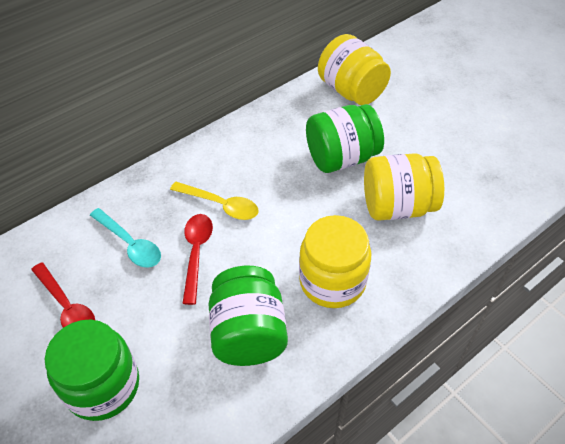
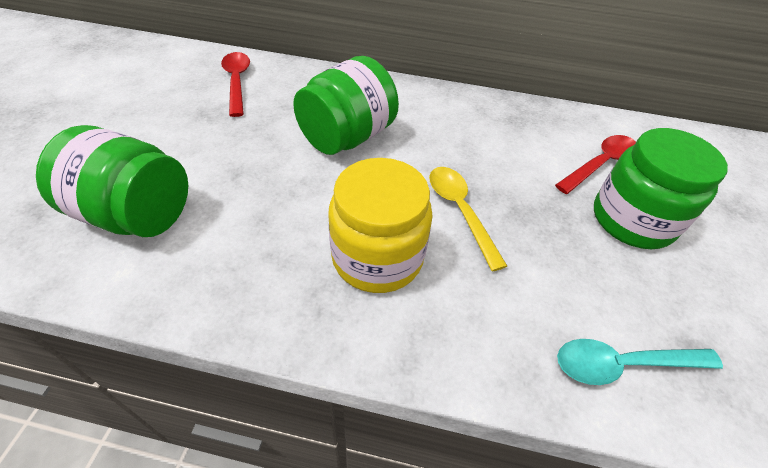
yellow jar: [299,215,371,308] [318,34,391,105] [364,153,444,221] = 3 -> [328,158,433,293] = 1

